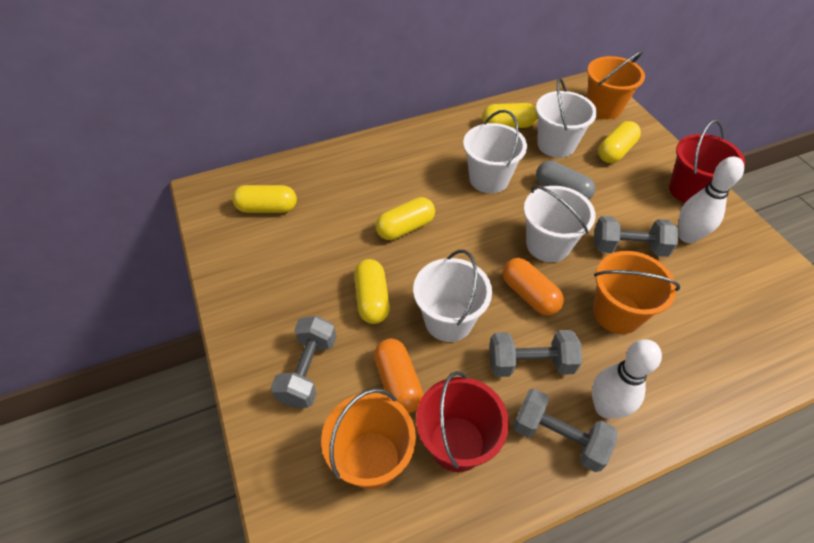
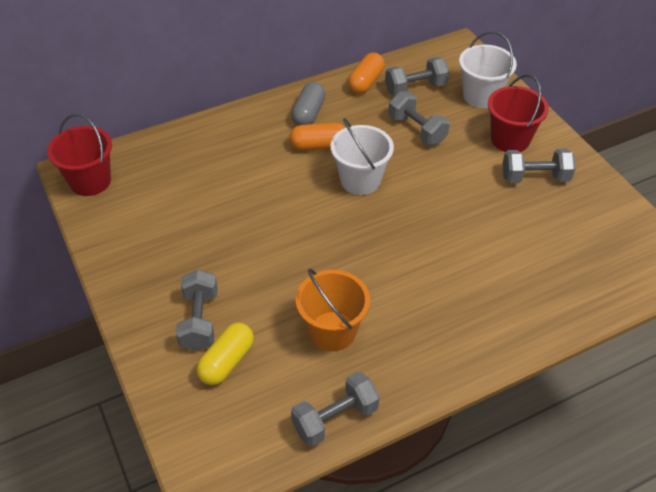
grey dumbbell: [271,316,336,408] [489,330,582,377] [513,388,618,472] [594,216,678,257] = 4 -> [176,270,218,351] [291,372,380,447] [385,57,449,96] [388,91,450,145] [503,149,576,183] = 5
orange bucket: [321,388,416,490] [587,51,645,119] [593,251,680,334] = 3 -> [296,269,370,351] = 1
white bowling pin: [592,339,662,418] [678,157,744,243] = 2 -> none = 0
white bucket: [413,250,492,342] [463,110,527,193] [524,185,596,262] [536,77,597,158] = 4 -> [330,118,394,195] [459,31,517,108] = 2
yellow capsule: [232,185,297,213] [354,259,390,324] [376,197,435,240] [482,103,538,128] [598,121,641,163] = 5 -> [196,323,254,385] = 1

